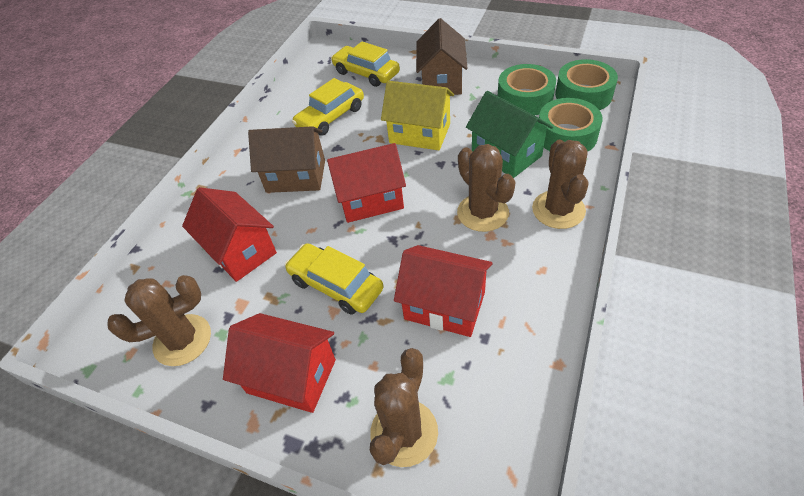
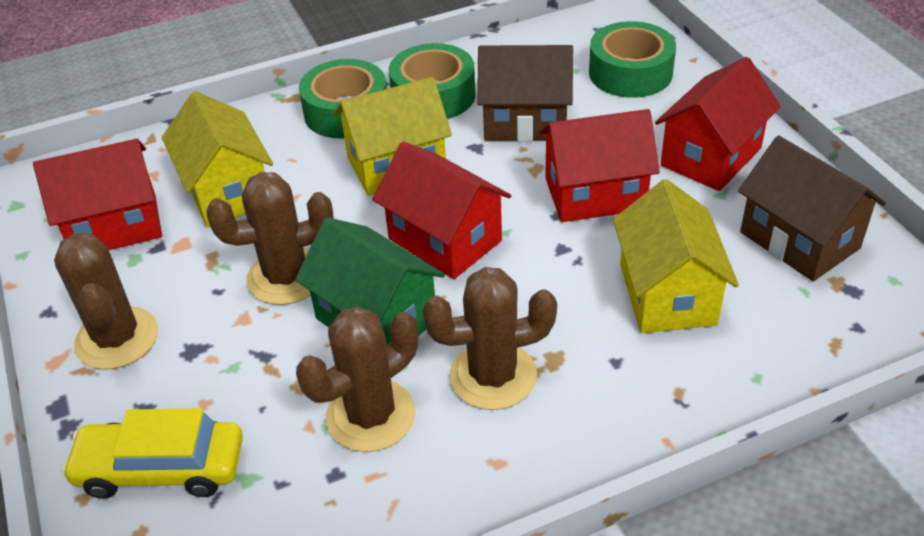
yellow car: [285,243,384,315] [292,78,364,136] [331,41,400,87] = 3 -> [62,408,243,499] = 1
yellow house: [381,81,454,150] = 1 -> [162,91,273,227] [334,77,452,196] [613,179,739,333] = 3

